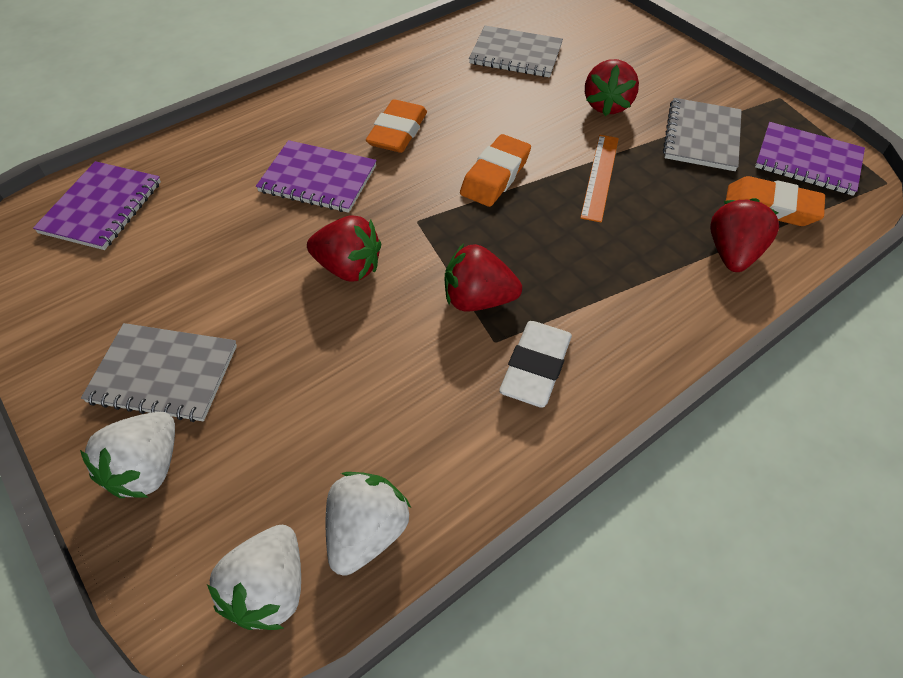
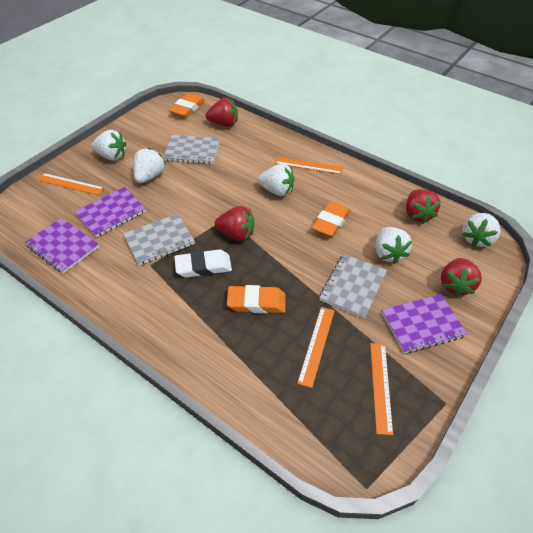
orange ruler: [580,135,619,223] = 1 -> [37,173,104,195] [274,157,343,174] [297,307,335,388] [370,343,393,435] = 4
white strawberry: [80,412,175,498] [207,525,301,630] [326,472,411,576] = 3 -> [92,130,126,161] [134,148,166,183] [258,164,294,196] [375,227,412,264] [462,213,501,247] = 5

